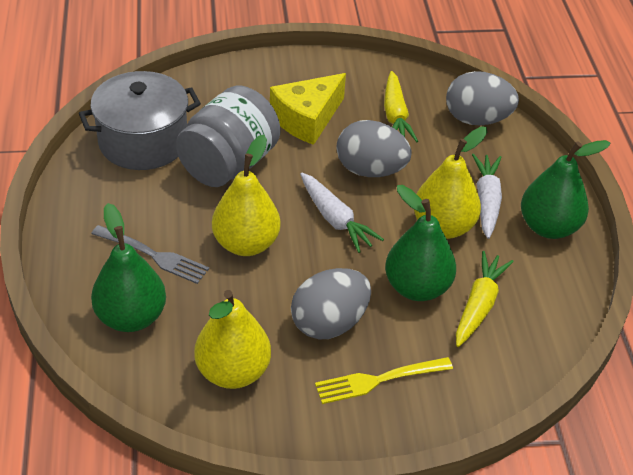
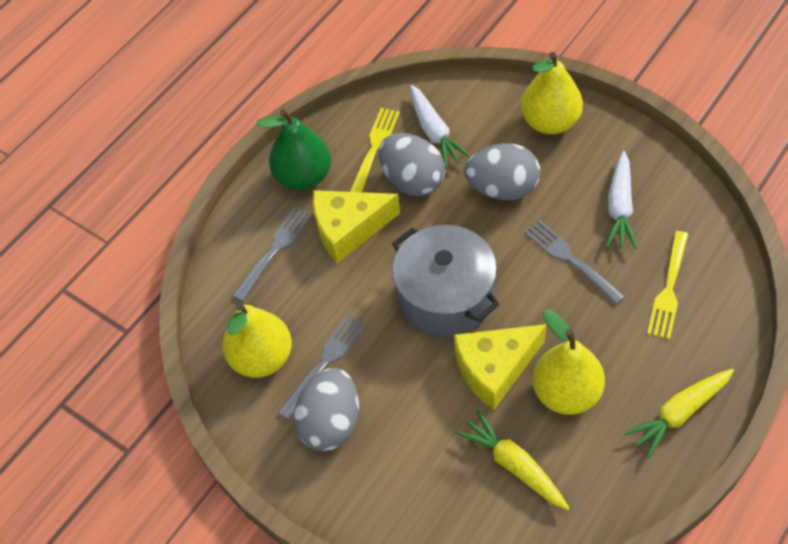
green pear: [91,203,166,332] [385,185,456,301] [521,140,610,239] = 3 -> [256,109,331,190] = 1
grey fork: [91,225,209,284] = 1 -> [233,207,313,302] [278,315,366,420] [524,220,625,304] = 3
grey jar: [176,86,280,187] = 1 -> none = 0
yellow cheese: [270,73,346,145] = 1 -> [313,190,400,263] [454,324,547,410] = 2
yellow fork: [315,357,453,404] = 1 -> [350,108,400,192] [647,231,688,339] = 2

